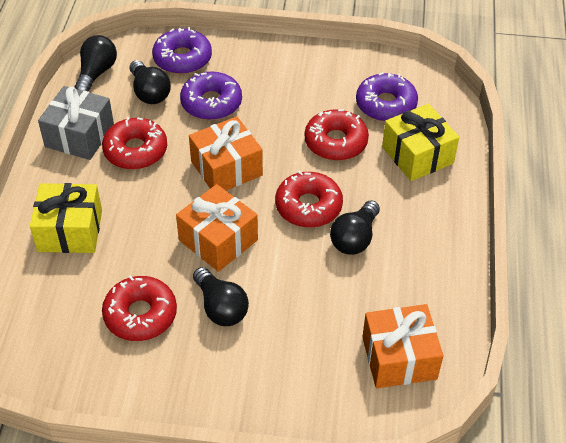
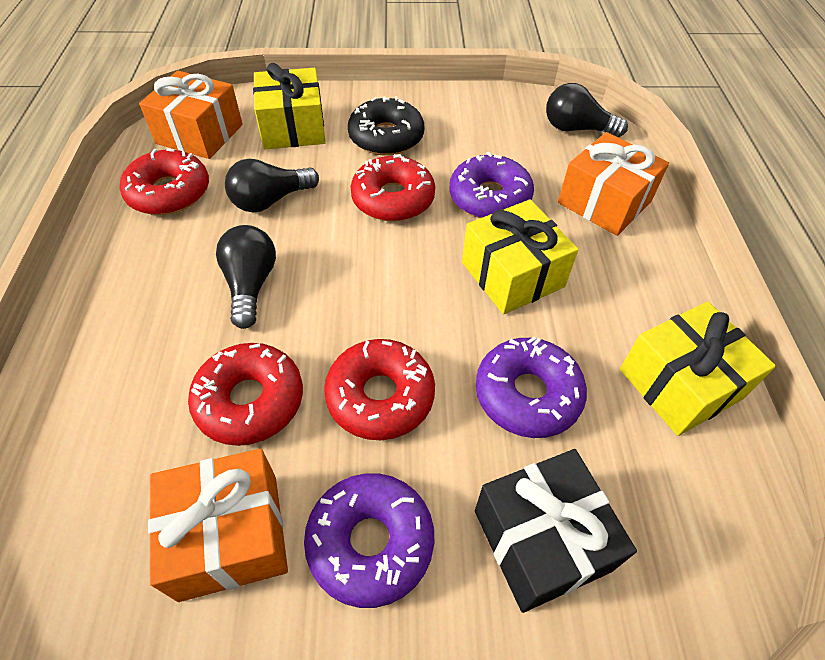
black donut: none = 0 -> [348,96,424,155] = 1
black gift: none = 0 -> [475,449,637,613] = 1
black light bulb: [74,35,117,92] [130,60,171,104] [193,267,249,326] [330,200,380,255] = 4 -> [216,225,276,329] [225,159,319,212] [546,83,628,137] = 3
grey gift: [38,86,114,160] = 1 -> none = 0
yellow gift: [30,183,102,253] [382,104,459,181] = 2 -> [253,63,326,149] [462,199,579,314] [620,301,776,436] = 3

